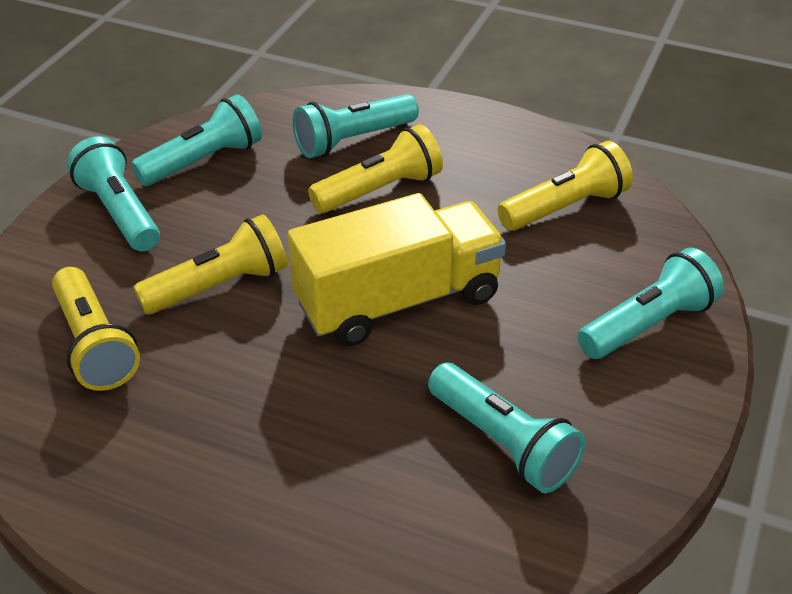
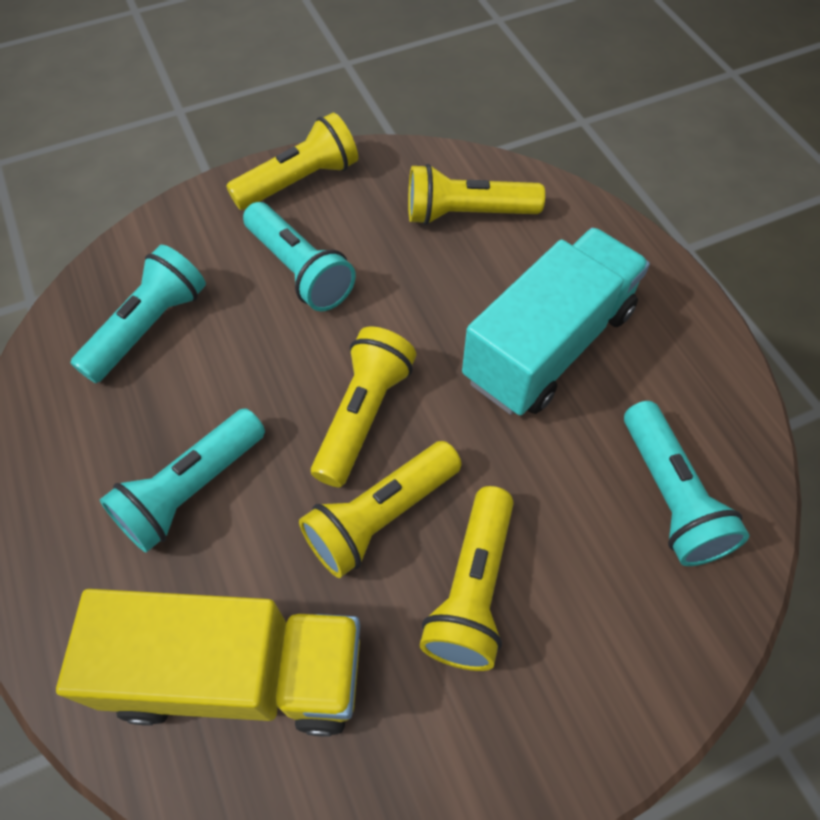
turquoise flashlight: [67,136,160,251] [131,94,262,186] [293,94,419,158] [428,363,585,493] [577,247,724,359] = 5 -> [70,245,206,383] [99,408,265,553] [243,202,356,311] [624,401,749,566] = 4
turquoise truck: none = 0 -> [462,228,650,415] = 1
yellow flashlight: [52,267,140,391] [134,214,287,314] [308,124,443,213] [498,141,633,231] = 4 -> [226,113,358,210] [299,441,461,578] [311,327,416,487] [408,164,545,225] [420,486,514,671] = 5

